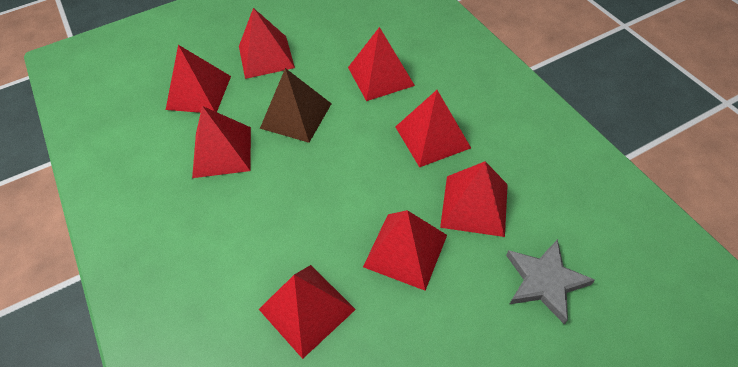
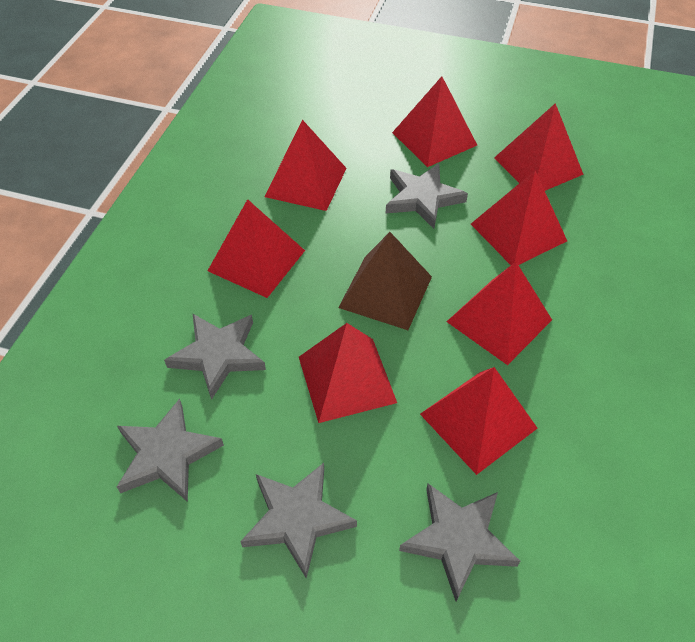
grey star: [506,239,595,324] = 1 -> [117,399,224,502] [164,314,266,400] [240,463,357,578] [386,163,468,229] [399,483,520,601] = 5

